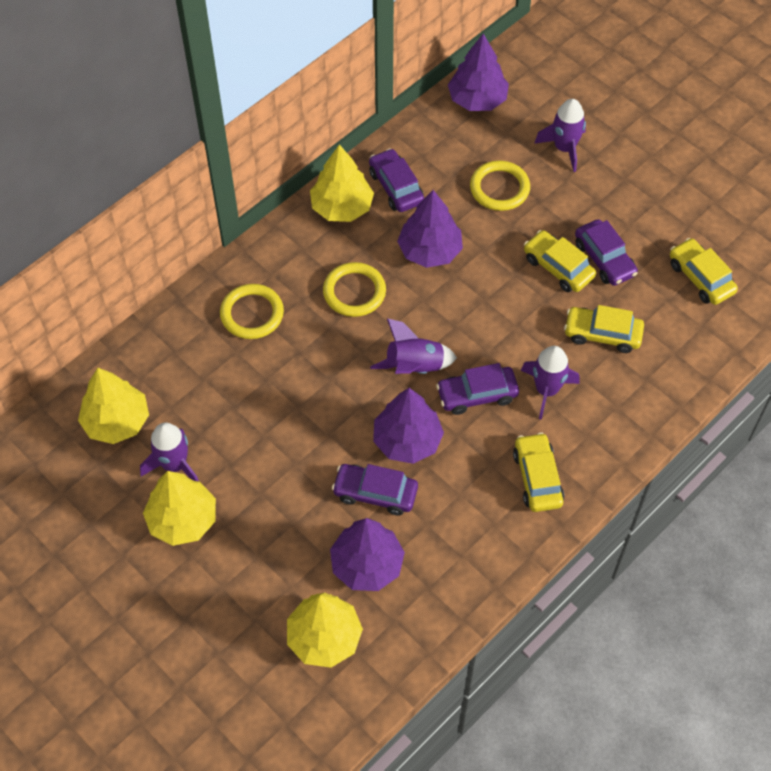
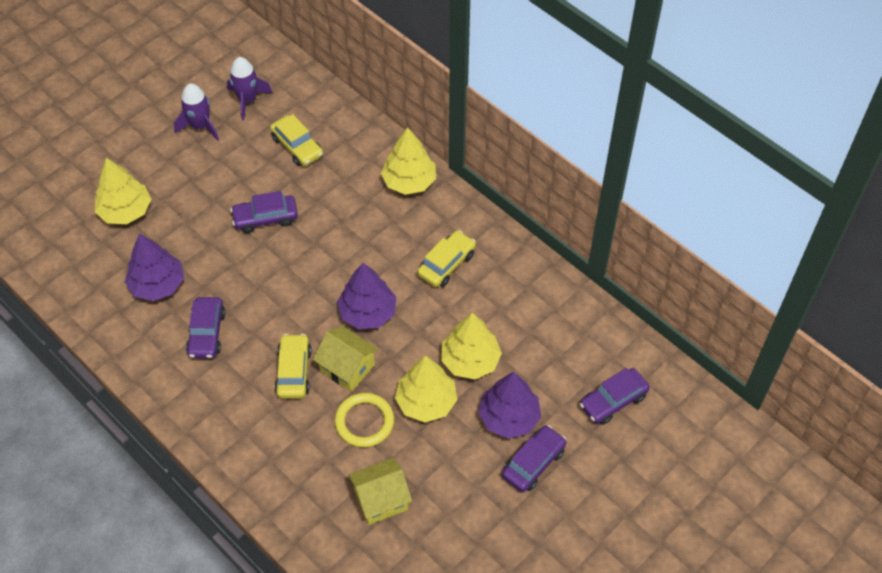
purple rocket: [140,423,199,481] [370,318,457,374] [521,346,580,420] [534,99,586,172] = 4 -> [174,83,219,141] [227,57,273,120] = 2
purple tree: [330,518,405,591] [373,388,444,464] [397,190,463,268] [448,34,509,111] = 4 -> [125,234,184,301] [337,263,396,329] [478,372,541,439] = 3
yellow car: [513,433,564,512] [524,230,596,292] [564,305,644,353] [670,238,738,305] = 4 -> [270,114,323,166] [274,334,312,399] [417,230,476,287] = 3
yellow house: none = 0 -> [313,326,379,392] [348,458,412,525] = 2
yellow ring: [220,284,284,339] [323,262,386,317] [470,160,530,211] = 3 -> [335,393,394,448] = 1

